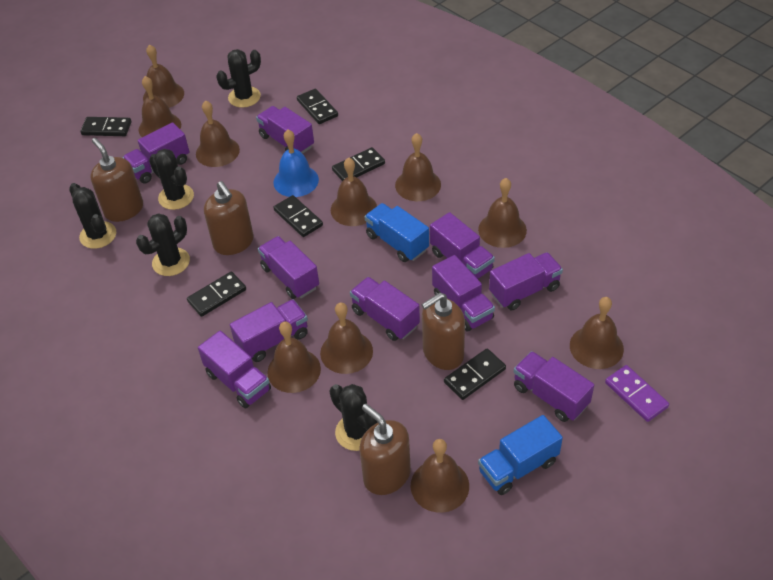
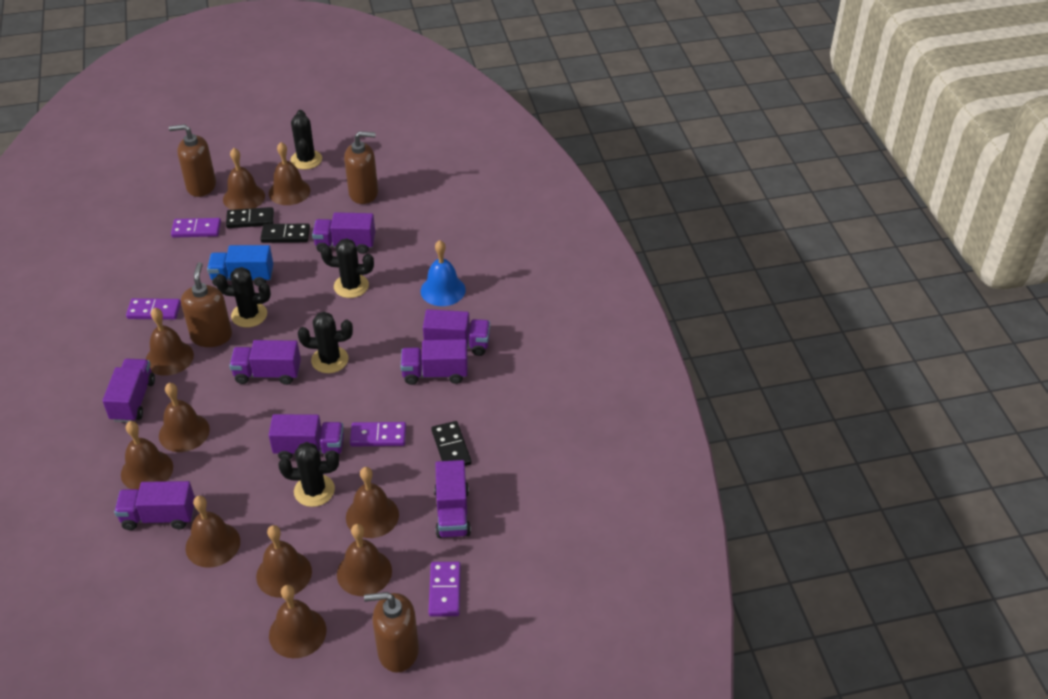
black domino: [80,117,131,136] [187,271,246,317] [273,195,323,237] [297,89,338,124] [332,147,385,181] [444,349,506,400] = 6 -> [226,207,274,228] [260,224,310,243] [431,421,472,466] = 3
blue truck: [364,203,429,262] [478,415,563,495] = 2 -> [207,245,273,287] = 1
purple domino: [605,365,669,422] = 1 -> [126,298,181,320] [171,218,221,238] [350,422,406,446] [429,562,461,617] = 4
purple truck: [122,122,189,184] [198,331,271,409] [230,299,308,362] [256,106,314,154] [258,236,319,299] [350,277,420,341] [430,212,495,279] [432,255,495,332] [489,252,563,310] [514,351,594,422] = 10 -> [102,359,155,422] [114,481,195,530] [229,340,301,385] [269,414,344,460] [312,212,375,254] [401,339,468,385] [423,309,490,356] [434,460,471,538] = 8

